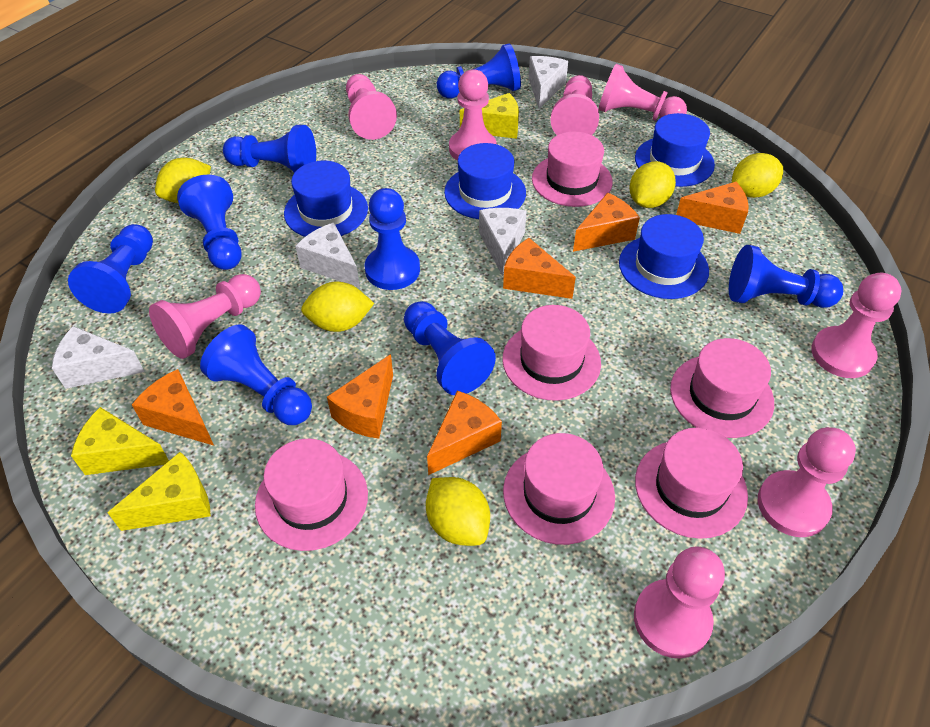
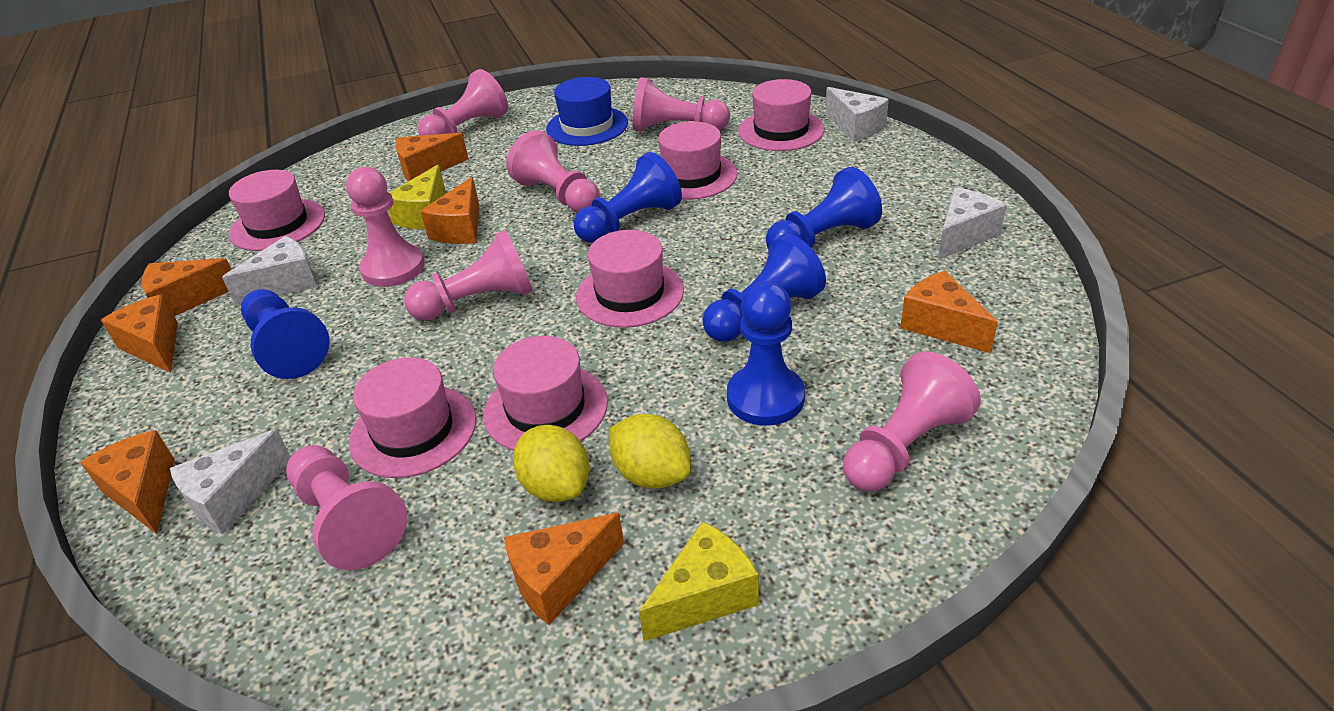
blue hat: [284,161,368,237] [444,143,526,219] [619,214,709,299] [635,113,715,187] = 4 -> [546,77,628,146] = 1
blue pawn: [68,224,153,314] [177,175,241,270] [200,324,312,425] [223,125,316,173] [365,188,420,290] [404,301,496,395] [437,43,521,98] [729,245,843,308] = 8 -> [241,289,330,379] [573,152,682,243] [702,234,826,342] [727,281,805,426] [766,167,882,248] = 5
orange cheese: [132,369,214,446] [327,354,393,439] [427,390,502,475] [503,238,576,299] [573,193,640,252] [676,182,748,234] = 6 -> [80,430,175,534] [101,295,178,373] [142,258,232,316] [395,132,469,181] [420,177,479,244] [504,513,624,625] [900,271,998,353] = 7
pink pawn: [149,274,261,359] [346,74,397,140] [449,69,497,161] [550,75,599,135] [598,64,687,121] [634,546,725,658] [758,427,856,537] [812,273,902,378] = 8 -> [286,445,407,570] [346,167,425,287] [404,230,533,321] [418,69,508,136] [507,130,600,213] [632,77,730,132] [843,351,981,492] = 7
yellow cheese: [71,407,169,475] [108,452,211,531] [460,93,519,139] = 3 -> [388,165,446,229] [639,521,759,641] = 2
yellow lemon: [155,158,211,203] [301,282,374,332] [426,477,490,546] [629,161,676,208] [732,153,783,198] = 5 -> [513,425,589,502] [609,414,691,489] = 2

